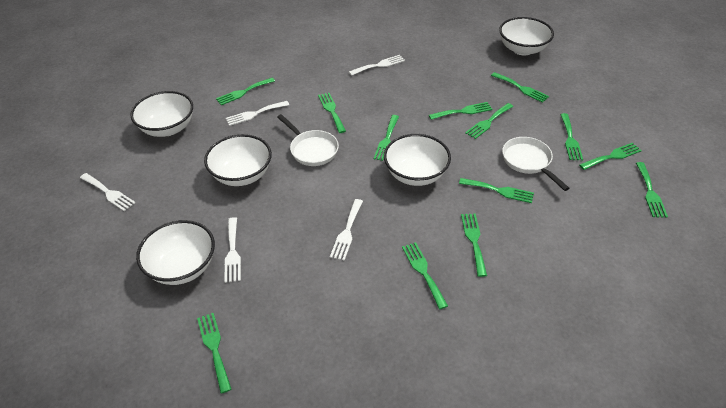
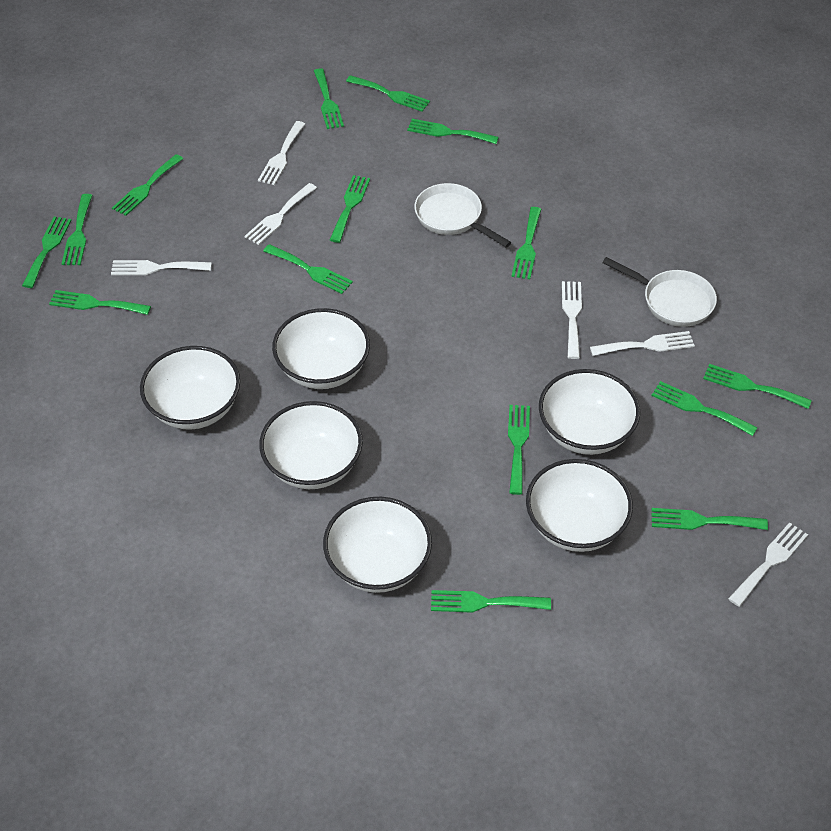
green fork: [197,313,232,394] [216,78,275,105] [318,93,346,133] [374,115,399,161] [402,242,448,309] [429,102,492,120] [459,178,534,203] [461,213,487,277] [465,103,513,139] [491,72,549,103] [560,113,583,160] [579,143,642,170] [636,162,668,218] = 13 -> [22,217,71,288] [49,290,151,315] [62,194,93,265] [112,154,183,216] [263,244,353,294] [314,68,344,129] [330,175,370,243] [346,75,430,112] [407,119,499,144] [431,590,551,613] [508,405,530,495] [511,207,541,279] [651,381,758,436] [651,508,768,530] [703,364,812,409] = 15
white bowl: [130,91,193,137] [136,220,215,285] [204,134,272,186] [384,134,451,186] [499,17,554,56] = 5 -> [140,346,240,430] [259,401,363,489] [272,308,370,389] [323,497,432,593] [526,459,633,552] [539,369,640,455] = 6
white fork: [80,173,135,211] [224,217,241,283] [226,101,289,126] [330,199,363,261] [349,55,405,76] = 5 -> [111,260,212,275] [244,183,317,245] [258,121,305,185] [562,281,582,359] [590,331,695,356] [728,522,808,607] = 6

